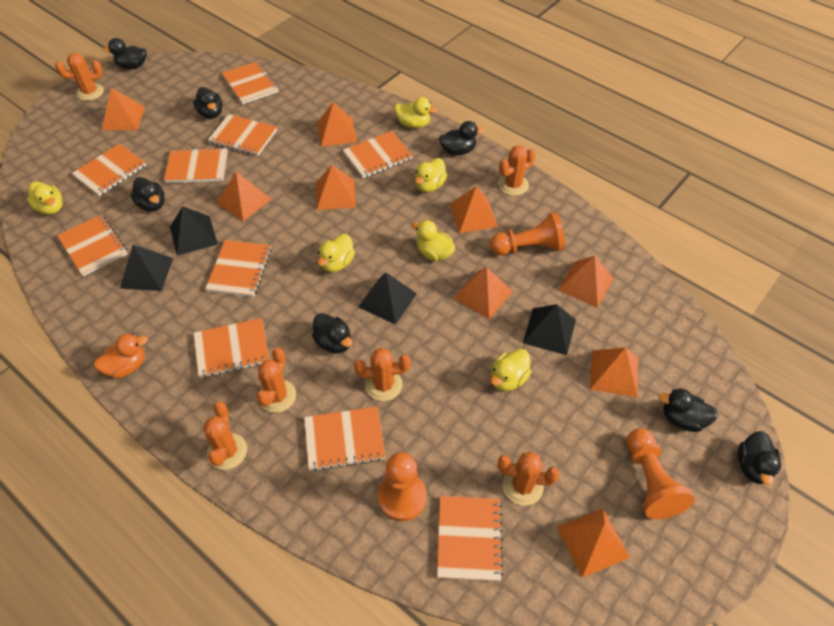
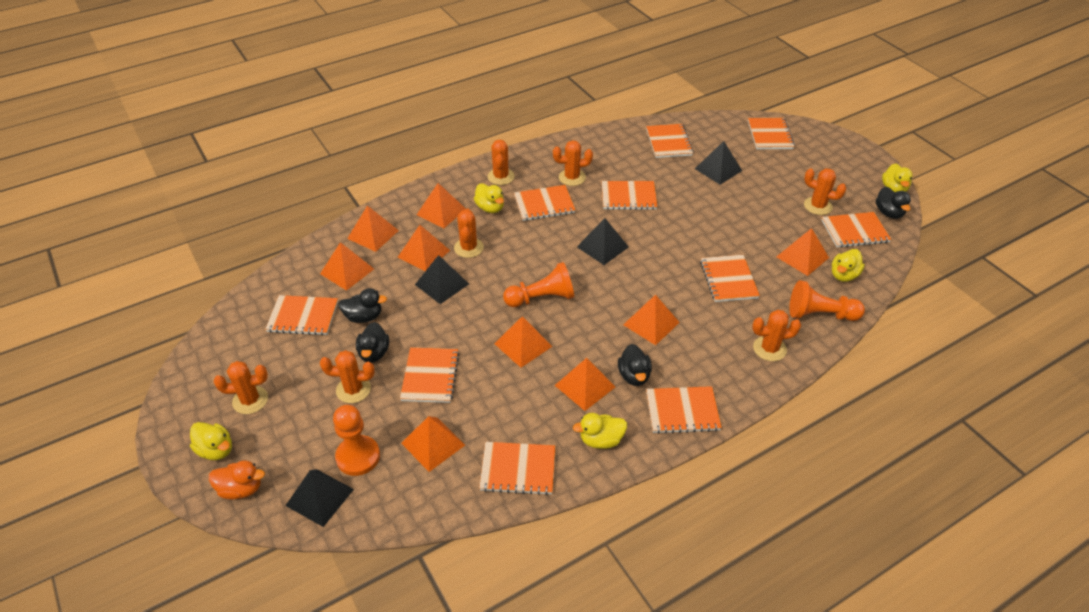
black duck: [103,38,147,69] [130,177,165,212] [193,87,223,119] [312,313,352,353] [439,121,484,155] [659,389,718,432] [738,431,781,485] = 7 -> [338,288,387,323] [356,322,389,363] [618,344,652,386] [876,186,911,219] = 4
orange cactus: [55,53,104,101] [203,402,247,470] [256,347,296,413] [354,348,411,401] [497,452,560,506] [498,145,535,196] = 6 -> [214,361,268,414] [320,350,375,403] [454,209,484,258] [487,139,515,185] [553,140,593,186] [752,310,801,361] [804,168,846,215] = 7
yellow duck: [27,181,63,215] [318,234,355,272] [394,97,437,128] [412,220,455,261] [415,158,447,192] [491,349,532,391] = 6 -> [190,422,232,460] [474,183,504,213] [573,413,627,449] [832,249,865,282] [882,163,913,193] = 5

